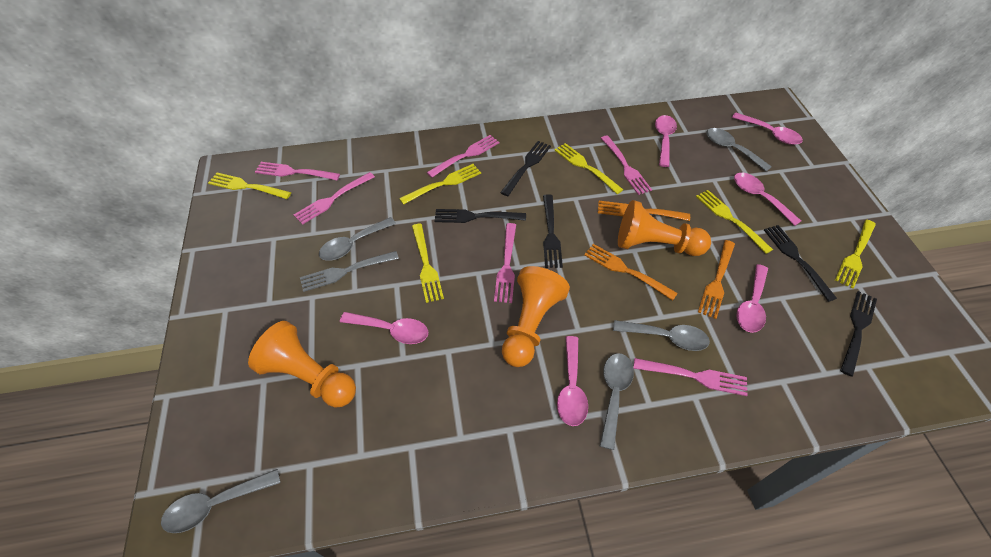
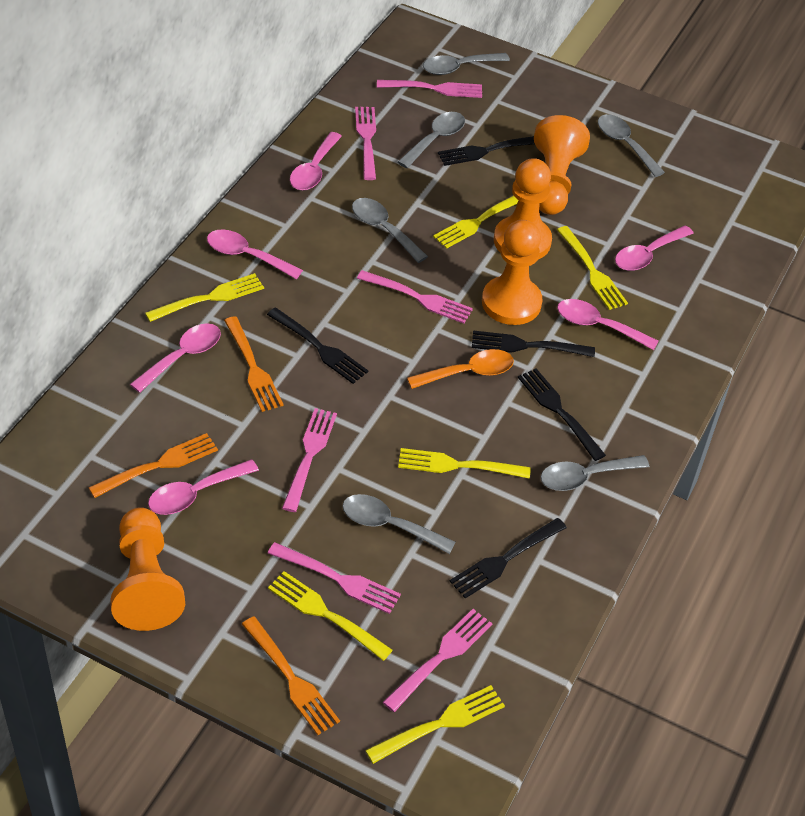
grey fork: [300,251,399,292] = 1 -> none = 0
grey spoon: [161,469,281,533] [319,217,396,261] [600,353,634,450] [613,320,710,351] [706,128,772,172] = 5 -> [342,494,455,554] [352,198,428,263] [398,112,465,168] [423,53,510,75] [541,455,649,491] [598,114,665,177] = 6
orange pawn: [248,321,356,408] [502,266,570,367] [618,200,711,256] = 3 -> [110,507,185,631] [482,220,543,325] [494,158,552,259] [534,115,590,215] = 4
orange spoon: none = 0 -> [407,349,514,389] = 1

